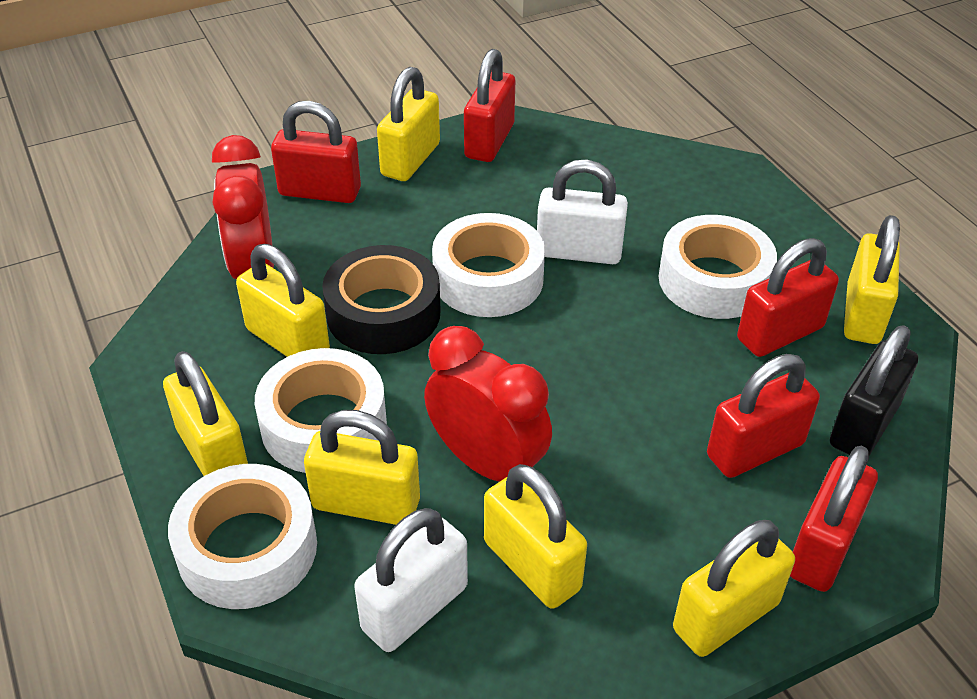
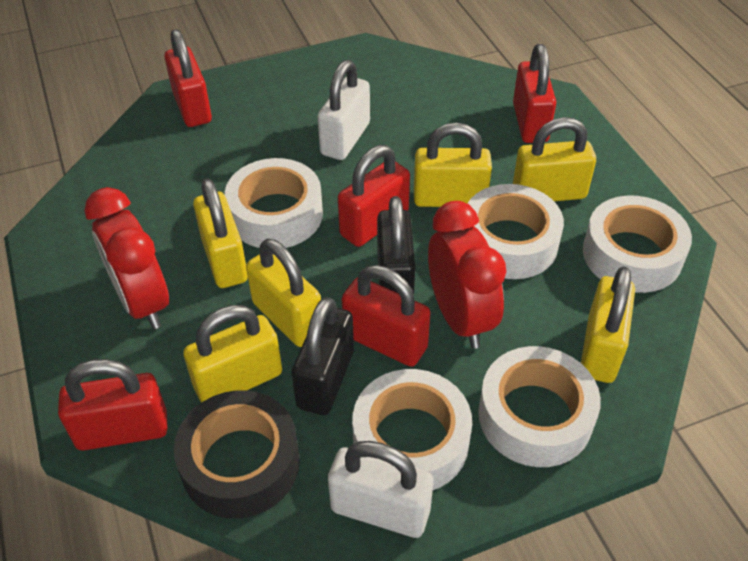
black padlock: [830,325,918,455] = 1 -> [292,297,354,415] [377,196,415,295] = 2
white tape: [168,464,317,609] [255,348,387,473] [432,213,545,317] [658,215,777,319] = 4 -> [225,158,323,248] [352,369,472,490] [467,184,564,279] [478,346,601,467] [583,196,692,293] = 5
yellow padlock: [163,351,248,476] [236,244,330,357] [304,410,420,525] [377,67,440,181] [484,464,587,609] [673,520,795,657] [844,215,900,344] = 7 -> [183,305,282,403] [193,179,248,288] [246,239,321,347] [414,123,492,207] [513,117,596,201] [581,266,635,383] = 6

